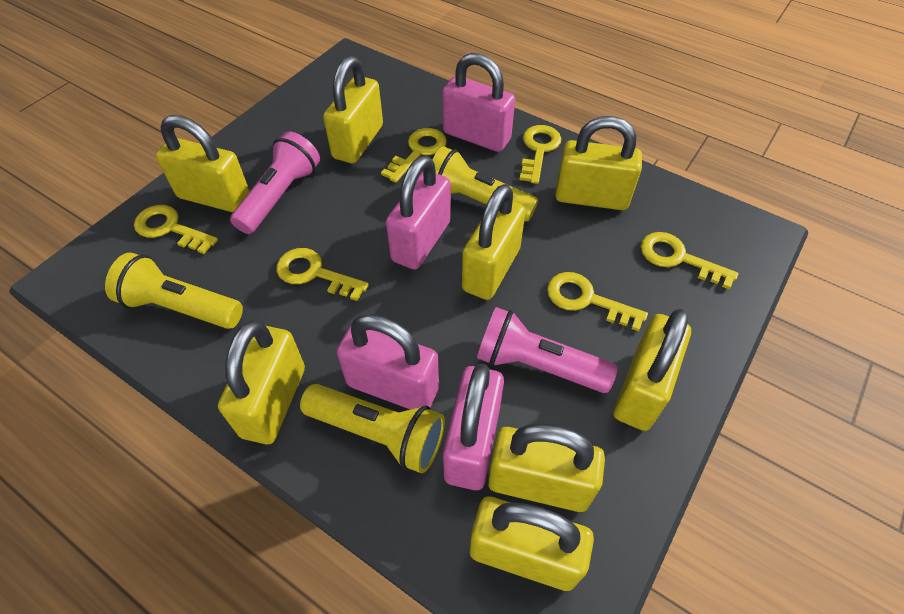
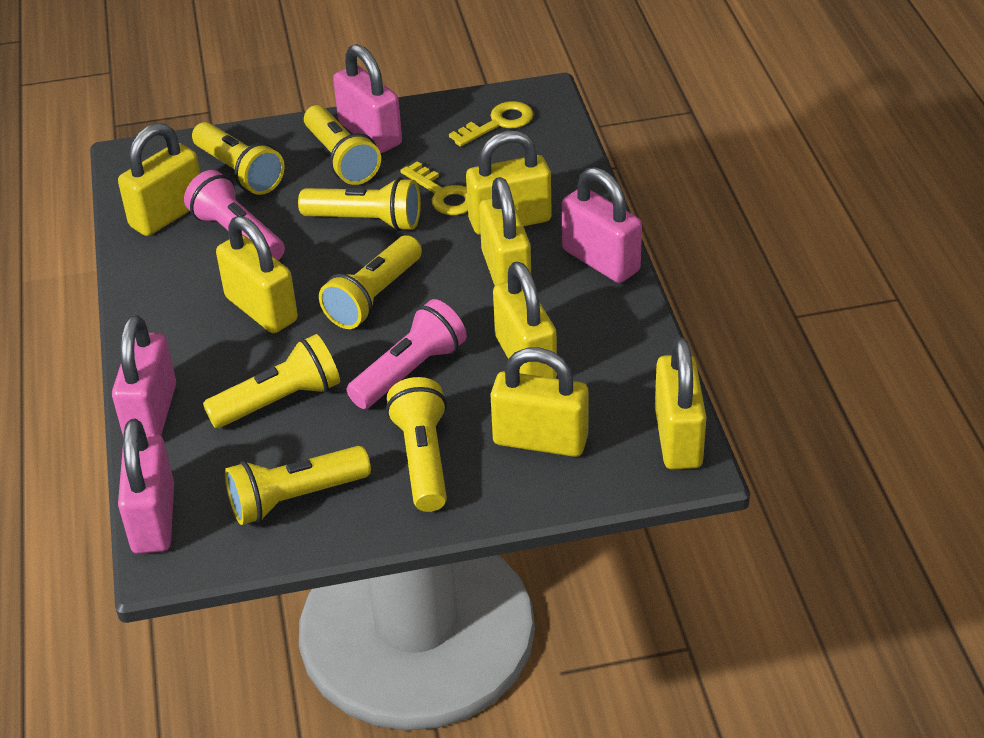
yellow flashlight: [105,253,243,329] [300,384,445,474] [432,146,538,221] = 3 -> [192,122,285,195] [203,334,340,428] [225,446,371,525] [298,177,421,231] [304,105,381,185] [319,235,422,329] [386,377,447,512] = 7
yellow key: [134,205,218,254] [276,248,369,301] [381,128,447,183] [519,125,561,184] [547,272,648,331] [641,232,738,289] = 6 -> [400,161,468,215] [449,101,533,147] = 2
yellow padlock: [156,115,250,212] [218,320,305,444] [323,56,383,163] [462,184,526,300] [470,496,594,591] [488,424,605,512] [555,116,642,210] [614,309,691,431] = 8 -> [118,123,200,236] [216,216,298,333] [466,131,552,235] [479,177,531,286] [490,348,589,457] [493,261,557,378] [655,337,707,470] = 7

